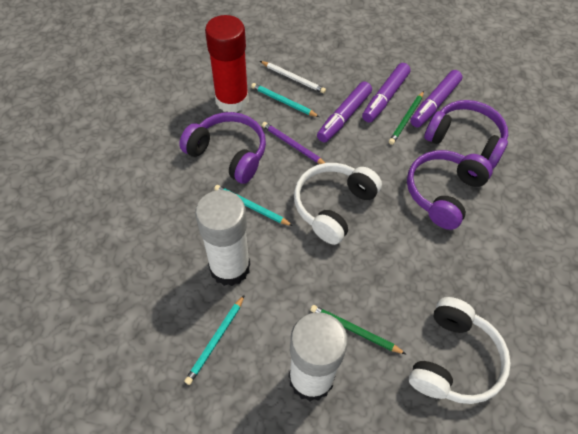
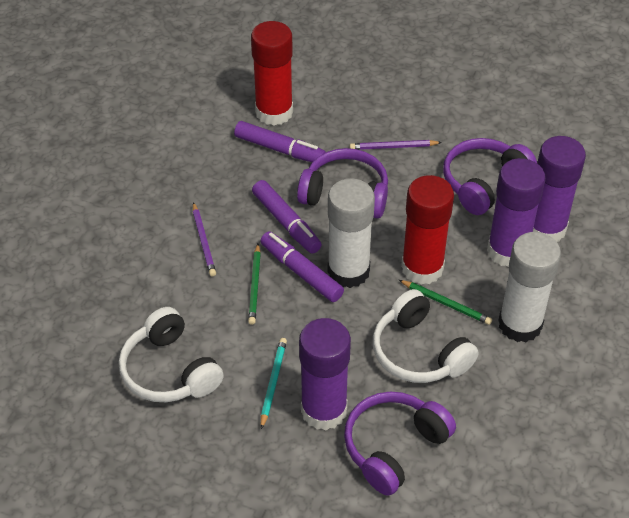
purple glue stick: none = 0 -> [299,318,351,430] [487,158,546,267] [533,136,586,242] = 3
purple pencil: [262,122,325,164] = 1 -> [193,202,216,276] [350,140,442,150] = 2
red glue stick: [205,15,249,113] = 1 -> [251,21,293,126] [401,175,454,285] = 2
turquoise pencil: [184,295,245,385] [214,185,293,226] [251,83,319,117] = 3 -> [261,338,287,429] = 1
white pencil: [260,61,326,93] = 1 -> none = 0

